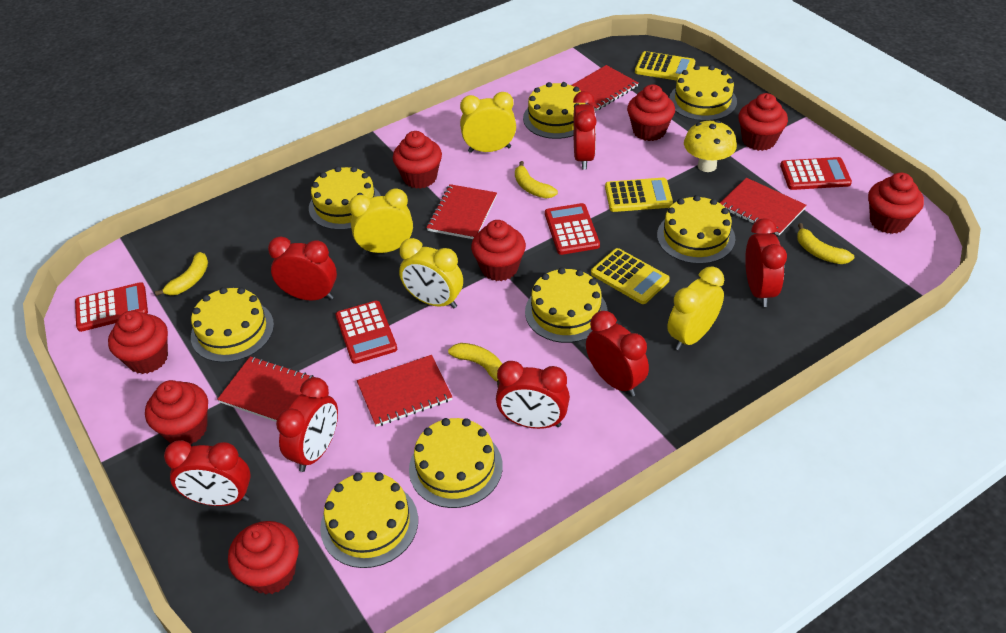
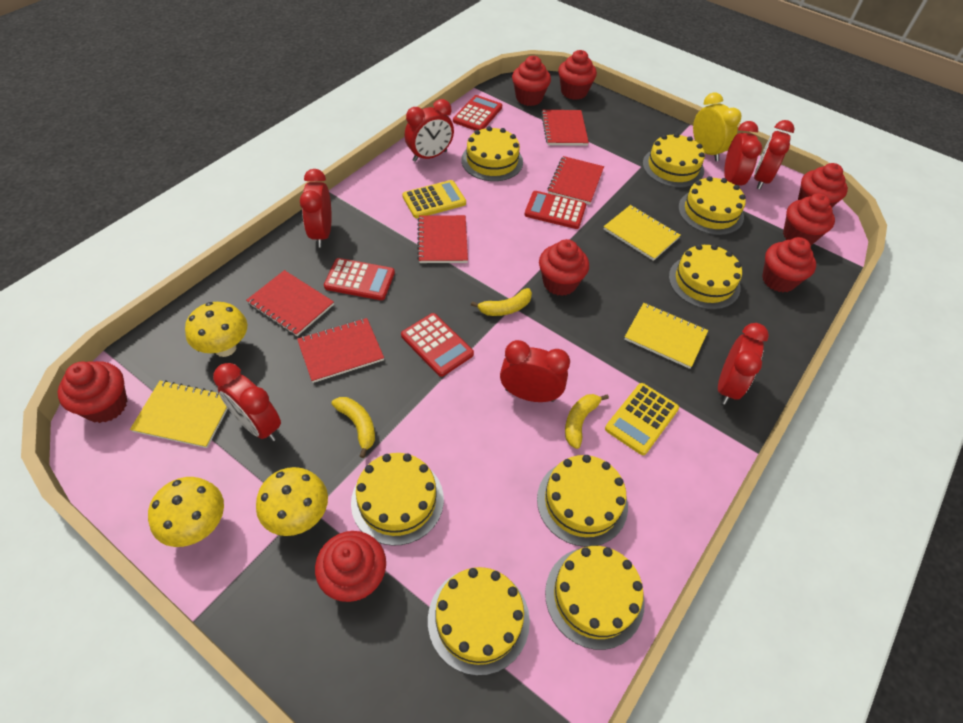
yellow banana: [155,252,208,296] [448,343,502,386] [515,161,558,198] [797,223,854,264] = 4 -> [331,397,375,458] [471,288,532,316] [565,394,609,449] = 3
yellow calculator: [591,248,670,304] [605,178,673,212] [635,51,695,80] = 3 -> [402,180,466,218] [605,383,679,455] = 2
yellow clock: [349,188,413,254] [399,238,463,309] [460,92,516,153] [667,266,724,351] = 4 -> [693,93,742,161] = 1
yellow mushroom: [684,120,737,172] = 1 -> [148,477,224,547] [185,302,247,357] [256,467,328,536] = 3
yellow notebook: none = 0 -> [130,380,228,448] [604,205,681,261] [624,303,708,369] = 3

